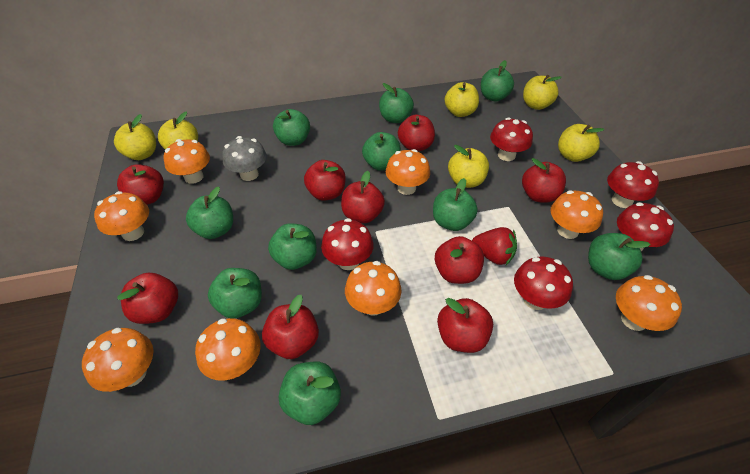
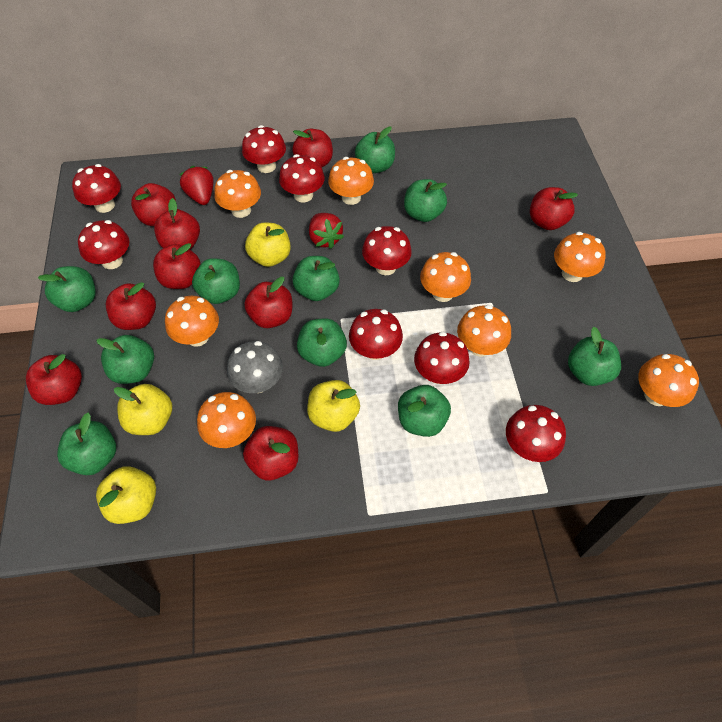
red mushroom: [321,218,374,270] [490,118,533,161] [514,256,573,310] [607,161,659,208] [617,202,674,251] = 5 -> [72,164,121,213] [78,220,130,269] [242,125,286,173] [279,154,325,202] [349,309,403,360] [362,226,412,275] [414,332,470,384] [506,405,566,462] = 8
red strawberry: [472,227,517,265] = 1 -> [179,166,214,205] [309,213,344,249] = 2
yellow apple: [114,114,156,160] [158,112,198,149] [445,82,479,117] [448,145,489,188] [523,75,562,110] [558,124,605,162] = 6 -> [96,466,156,524] [114,384,172,435] [245,223,291,267] [307,380,360,432] = 4

